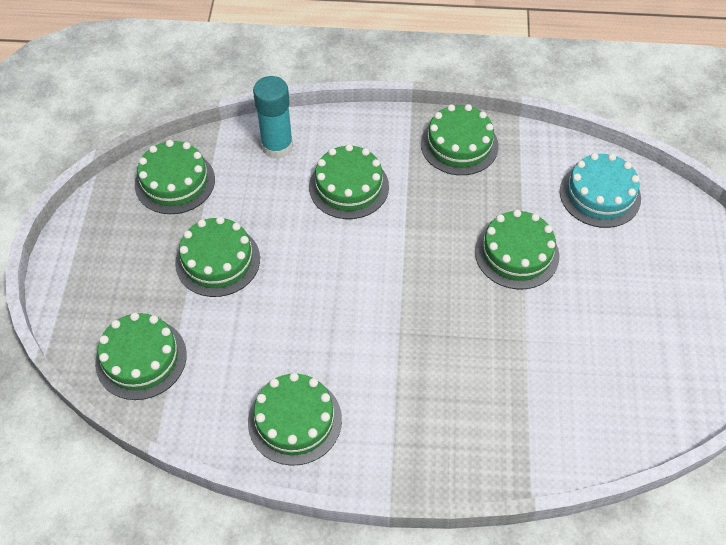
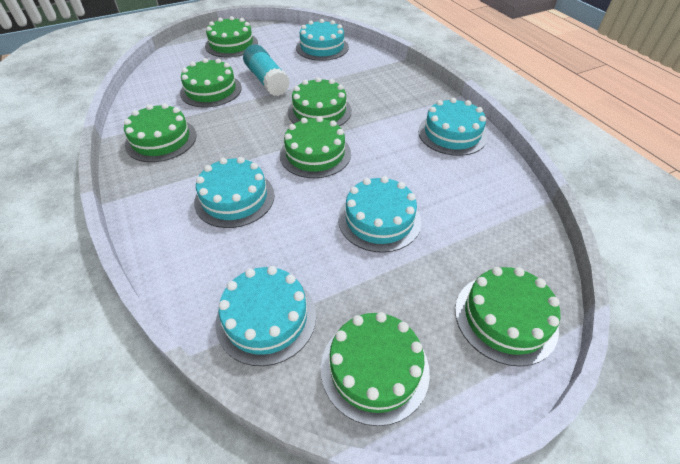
turquoise cake: [560,153,641,228] = 1 -> [194,157,275,228] [215,266,316,366] [296,19,349,61] [338,176,421,253] [418,98,487,156] = 5

